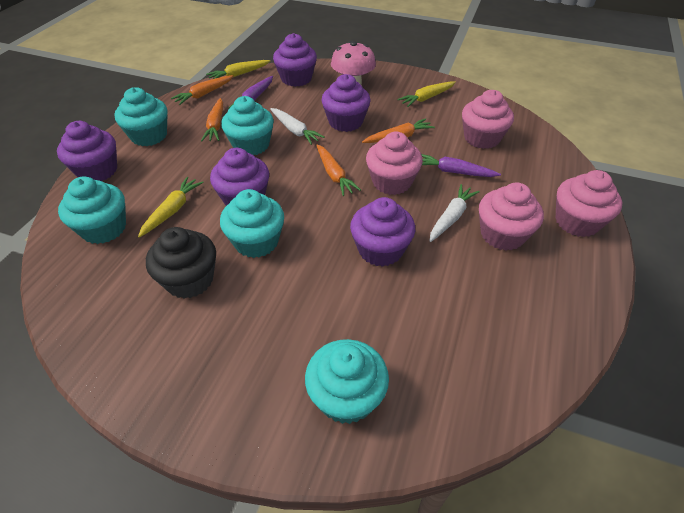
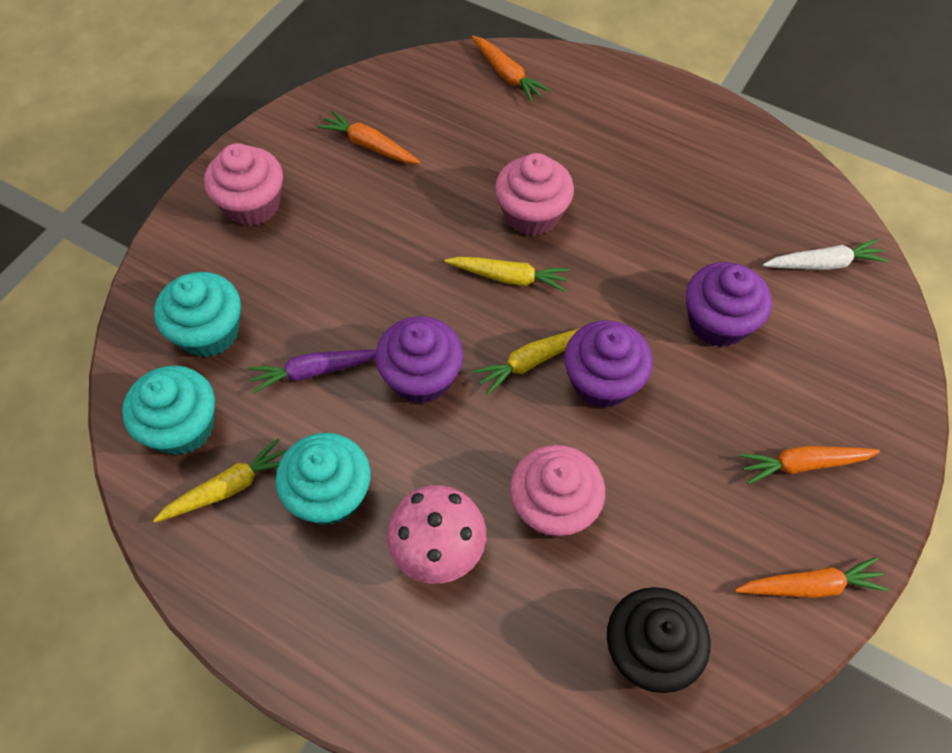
pink cupcake: [366,132,423,195] [462,90,514,149] [479,183,544,251] [556,170,622,237] = 4 -> [204,143,283,226] [495,153,574,236] [510,445,605,538] = 3
purple carrot: [228,76,273,108] [421,154,501,177] = 2 -> [248,350,376,394] = 1
purple cupcake: [57,121,117,181] [210,148,269,206] [273,33,317,87] [321,74,370,132] [350,197,415,267] = 5 -> [376,316,463,404] [564,320,653,408] [686,262,772,347] = 3
turquoise cupcake: [58,176,126,244] [114,87,167,146] [220,189,284,258] [221,96,274,155] [305,339,389,424] = 5 -> [122,365,215,455] [154,272,241,357] [276,433,371,525] = 3
white carrot: [270,108,325,145] [430,184,480,242] = 2 -> [763,239,888,270] = 1

